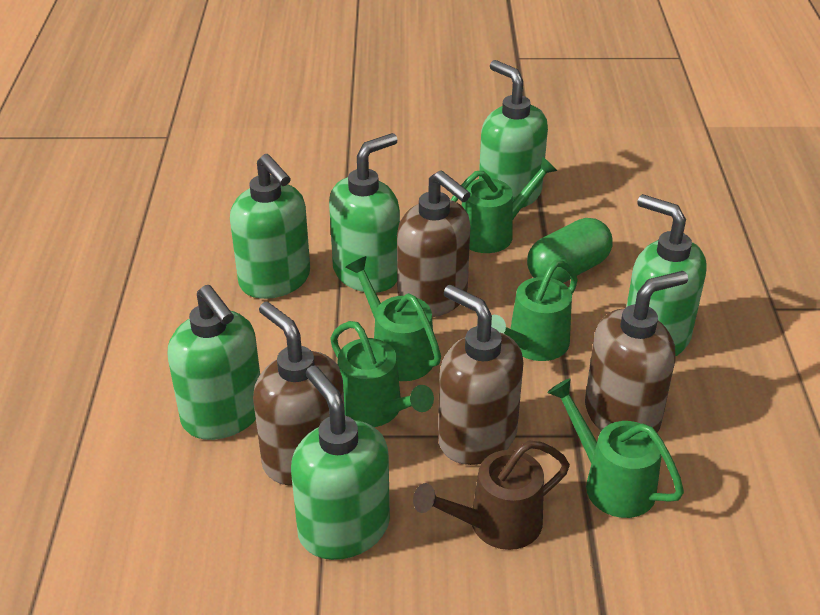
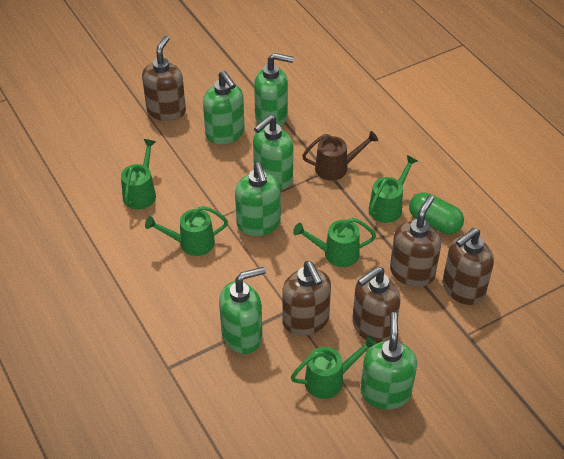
brown soap dispenser: [253,302,345,486] [397,170,471,317] [438,285,524,465] [585,271,688,432] = 4 -> [142,36,186,121] [282,261,331,336] [352,266,401,343] [390,195,441,287] [443,228,494,305] = 5

